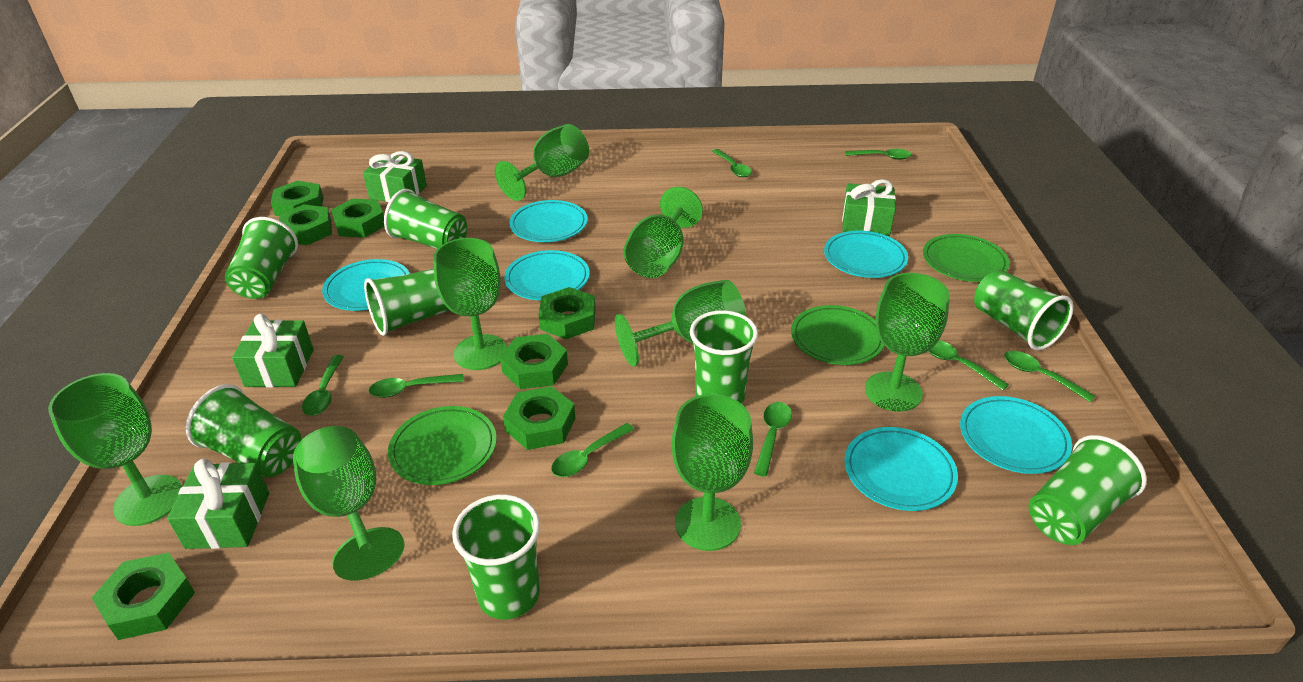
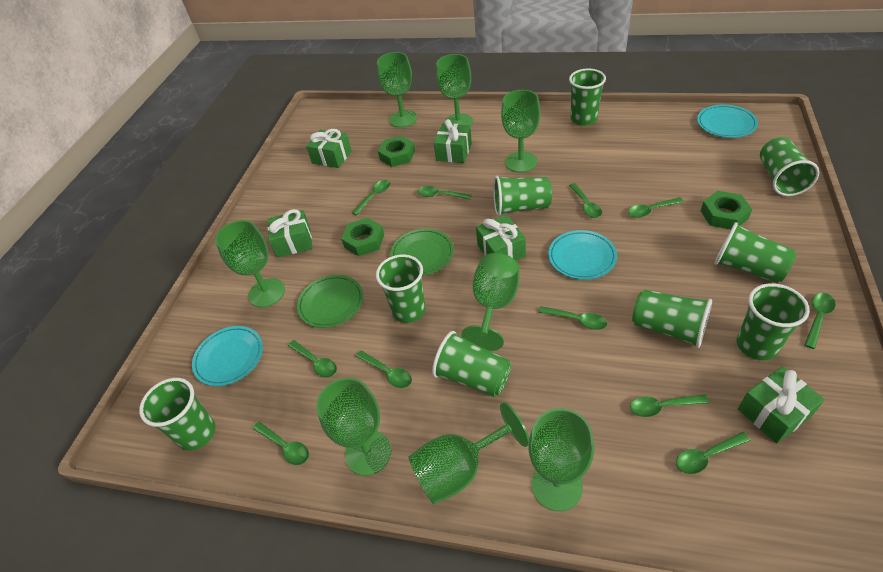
green cup: [186,384,301,477] [225,217,298,299] [364,269,450,336] [384,189,467,249] [452,494,540,619] [690,310,758,404] [974,270,1074,350] [1029,435,1147,545] = 8 -> [139,378,215,451] [376,254,426,323] [432,331,511,397] [493,176,552,216] [569,69,606,126] [632,289,712,348] [714,222,796,283] [737,283,810,360] [760,137,819,196] = 9
green gift: [167,458,269,549] [232,314,314,387] [363,151,427,202] [842,179,896,236] = 4 -> [268,209,312,257] [306,129,352,168] [434,119,472,163] [476,215,526,260] [738,366,825,443] = 5
green nut: [92,553,195,640] [271,181,323,216] [279,204,332,245] [331,199,384,238] [500,334,568,389] [503,386,576,450] [539,287,596,339] = 7 -> [341,218,384,256] [378,136,415,167] [701,191,752,229] = 3
green plate: [388,406,497,485] [791,305,884,365] [923,234,1009,282] = 3 -> [297,275,363,328] [390,229,454,275] = 2
green spoon: [302,355,344,416] [369,374,464,398] [551,423,635,477] [712,149,752,177] [754,402,792,477] [845,149,912,160] [928,340,1009,390] [1004,351,1095,402] = 8 -> [253,421,309,465] [288,340,337,378] [352,180,390,215] [356,350,412,388] [418,186,472,200] [538,306,607,330] [569,183,602,218] [628,197,684,218] [630,394,709,417] [676,432,750,474] [804,293,835,349] = 11
turquoise plate: [322,259,410,311] [504,250,590,300] [509,200,588,242] [824,231,908,278] [845,427,958,511] [960,396,1072,474] = 6 -> [192,326,263,386] [548,230,617,280] [697,105,758,138] = 3

